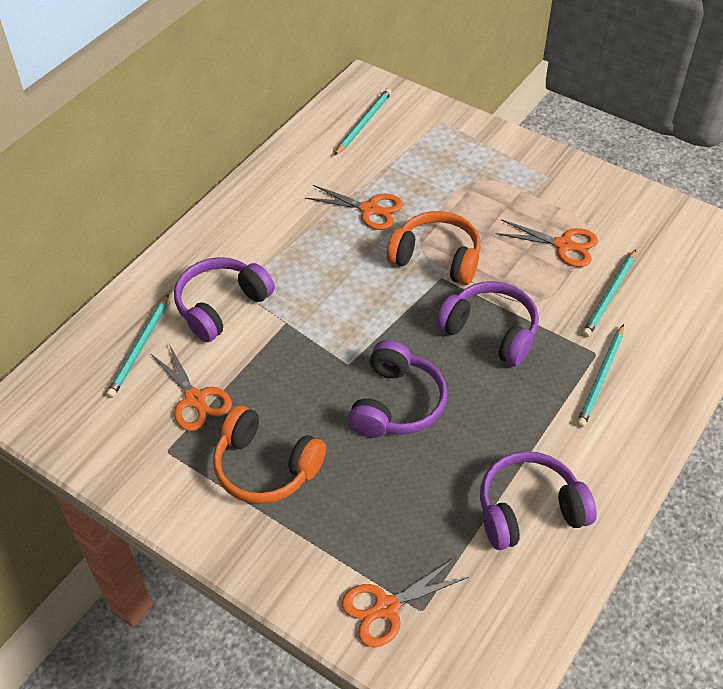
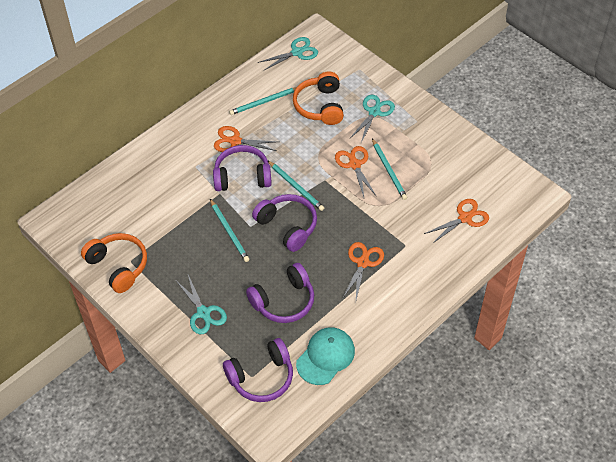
turquoise cap: none = 0 -> [296,327,355,385] = 1
turquoise scissors: none = 0 -> [176,275,227,334] [258,37,318,71] [350,95,395,143] = 3

